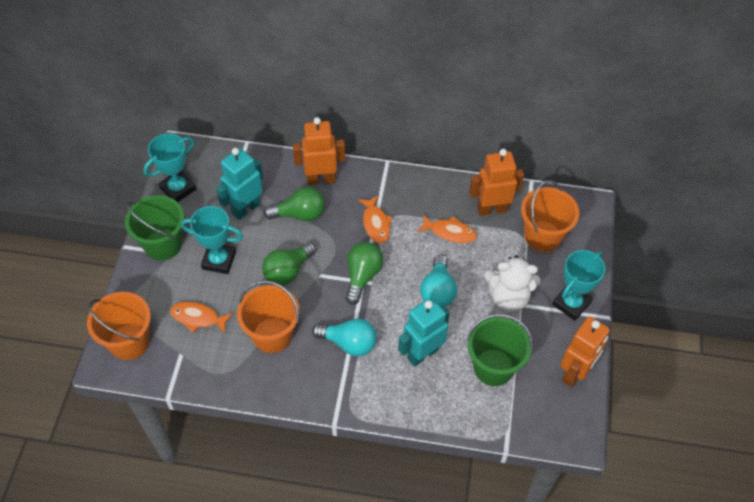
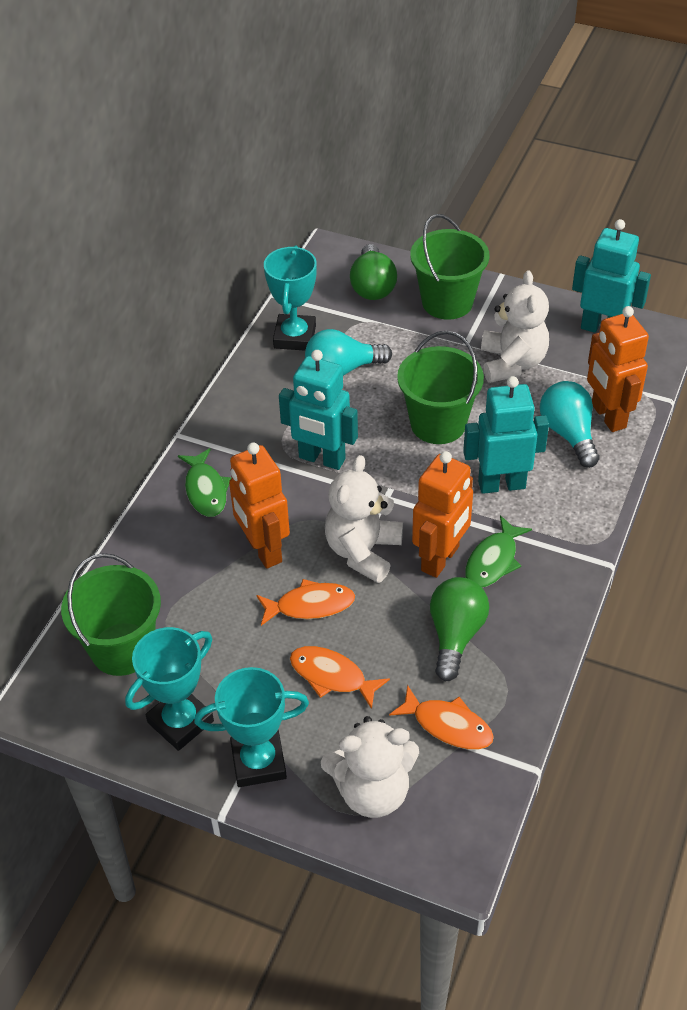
green bucket: [125,195,184,261] [467,314,533,386] = 2 -> [61,553,161,676] [397,331,484,444] [410,214,489,320] = 3
green fish: none = 0 -> [178,448,231,517] [465,516,532,588] = 2
green light bulb: [262,242,316,286] [264,187,325,221] [346,242,383,305] = 3 -> [350,244,397,300] [430,577,489,681] = 2
orange bucket: [87,292,151,360] [237,280,300,353] [521,180,579,252] = 3 -> none = 0
turquoise robot: [216,148,263,220] [398,297,450,367] = 2 -> [279,350,358,470] [463,376,549,494] [572,219,651,333] = 3
white teddy bear: [484,255,541,312] = 1 -> [321,716,419,818] [325,455,403,583] [481,270,549,383] = 3

